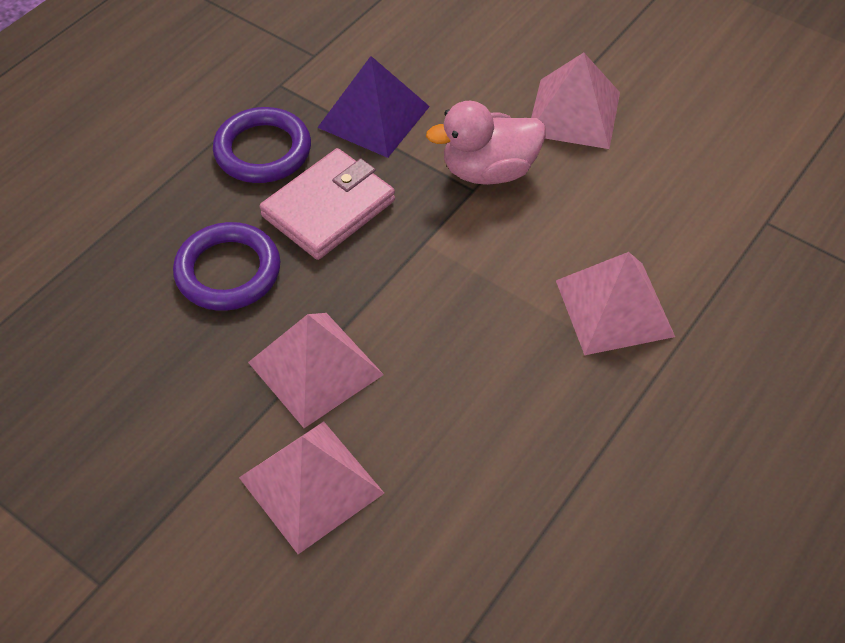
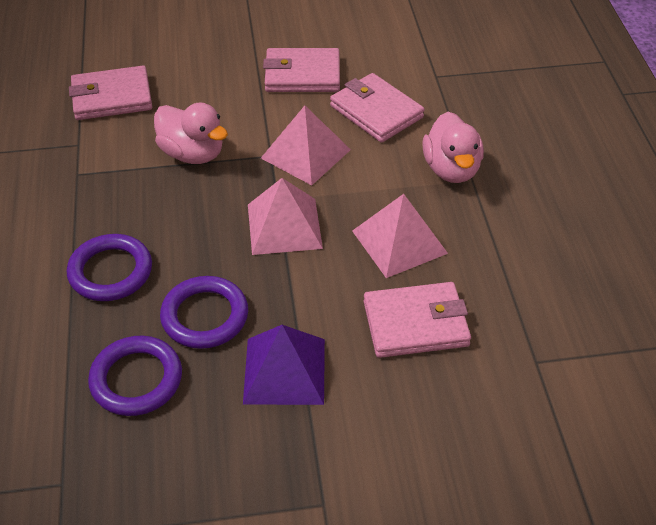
pink duck: [426,101,546,185] = 1 -> [154,102,228,164] [422,112,484,183] = 2
pink pyramid: [239,422,384,554] [248,313,384,428] [531,52,620,149] [556,252,675,355] = 4 -> [248,178,323,255] [261,105,351,185] [352,194,448,278] = 3
pink wallet: [260,148,395,260] = 1 -> [69,66,152,120] [263,48,340,92] [330,73,425,143] [364,282,471,358] = 4
purple ring: [173,222,281,311] [213,107,311,183] = 2 -> [67,234,152,301] [88,336,182,416] [160,276,248,349] = 3

